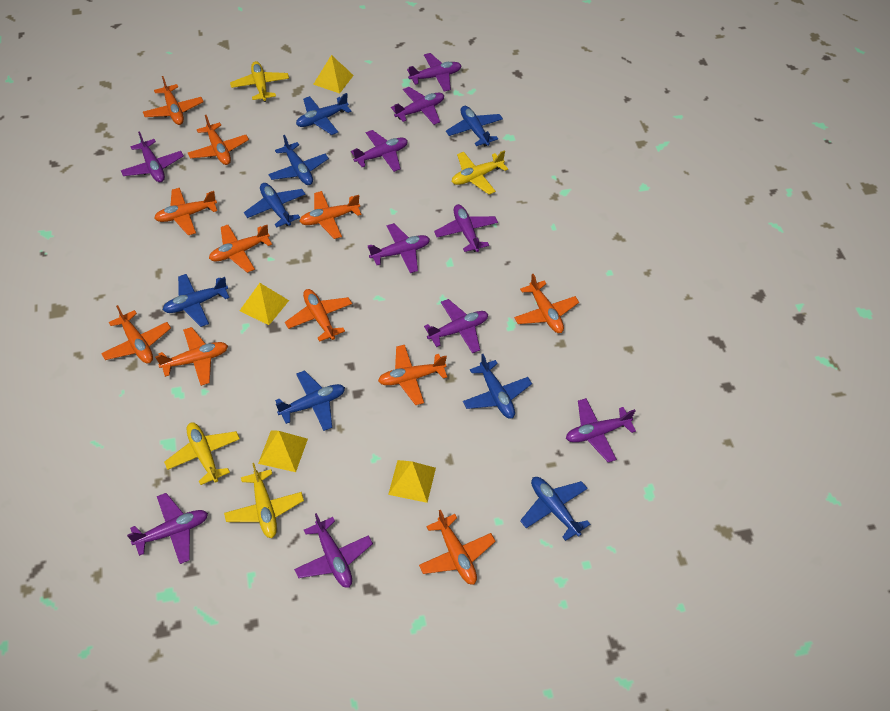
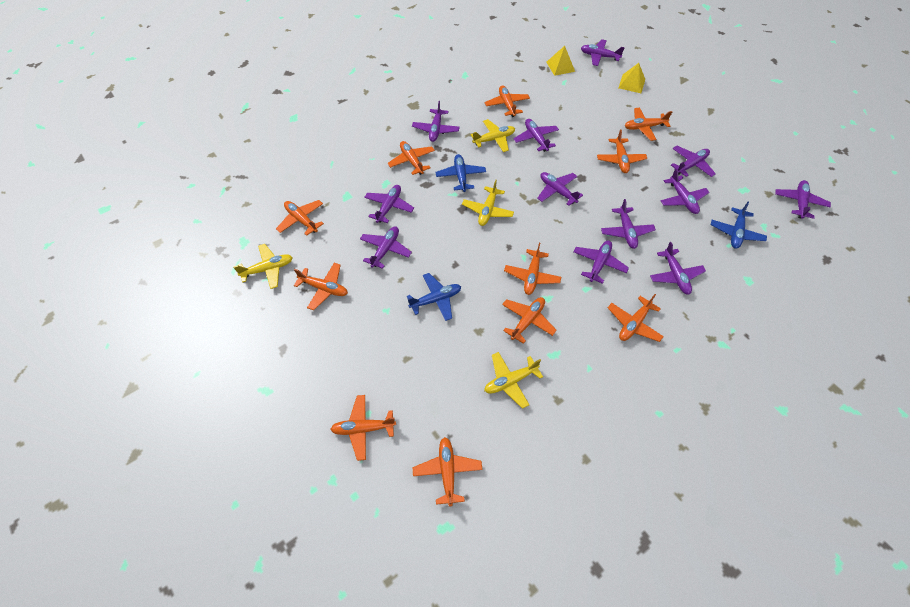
blue plane: [163,274,230,327] [244,183,306,227] [268,135,329,185] [275,370,345,431] [296,93,352,135] [446,106,503,147] [463,354,532,419] [520,477,590,541] = 8 -> [407,273,461,321] [436,154,486,192] [711,202,767,249] = 3
purple plane: [121,131,184,182] [127,493,208,564] [294,513,373,588] [351,130,408,172] [367,223,430,273] [391,87,444,125] [407,53,462,91] [424,299,488,353] [434,204,498,252] [566,398,636,462] = 10 -> [360,226,412,269] [364,185,414,223] [412,101,460,142] [513,119,559,152] [537,172,583,206] [573,240,629,284] [581,39,625,66] [601,199,656,249] [650,242,706,294] [661,169,710,214] [671,146,716,177] [775,180,831,219] = 12
yellow pyramid: [240,283,289,325] [258,430,308,472] [313,55,354,94] [388,460,436,503] = 4 -> [546,46,575,76] [619,63,645,93] = 2

